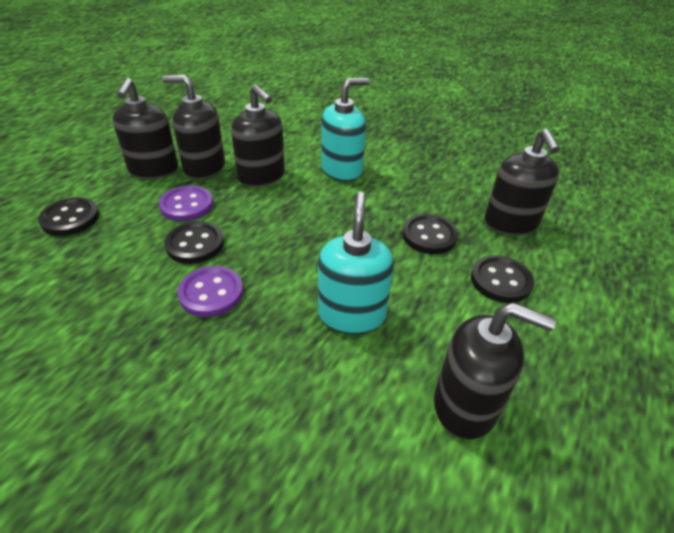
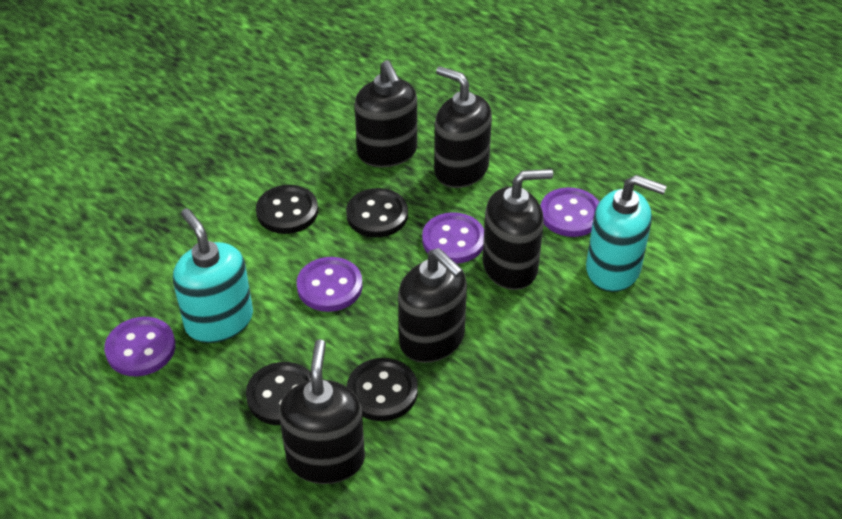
purple button: [159,185,213,221] [178,266,243,317] = 2 -> [104,317,176,376] [297,257,363,312] [422,212,484,264] [540,187,599,237] = 4

